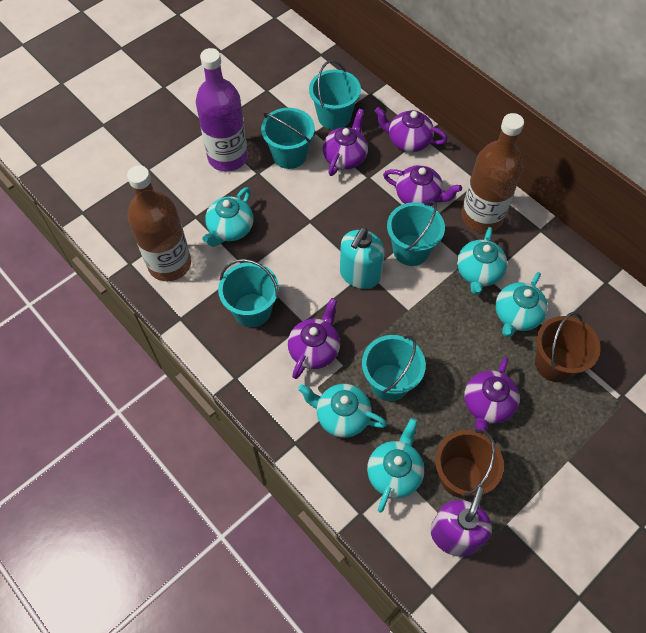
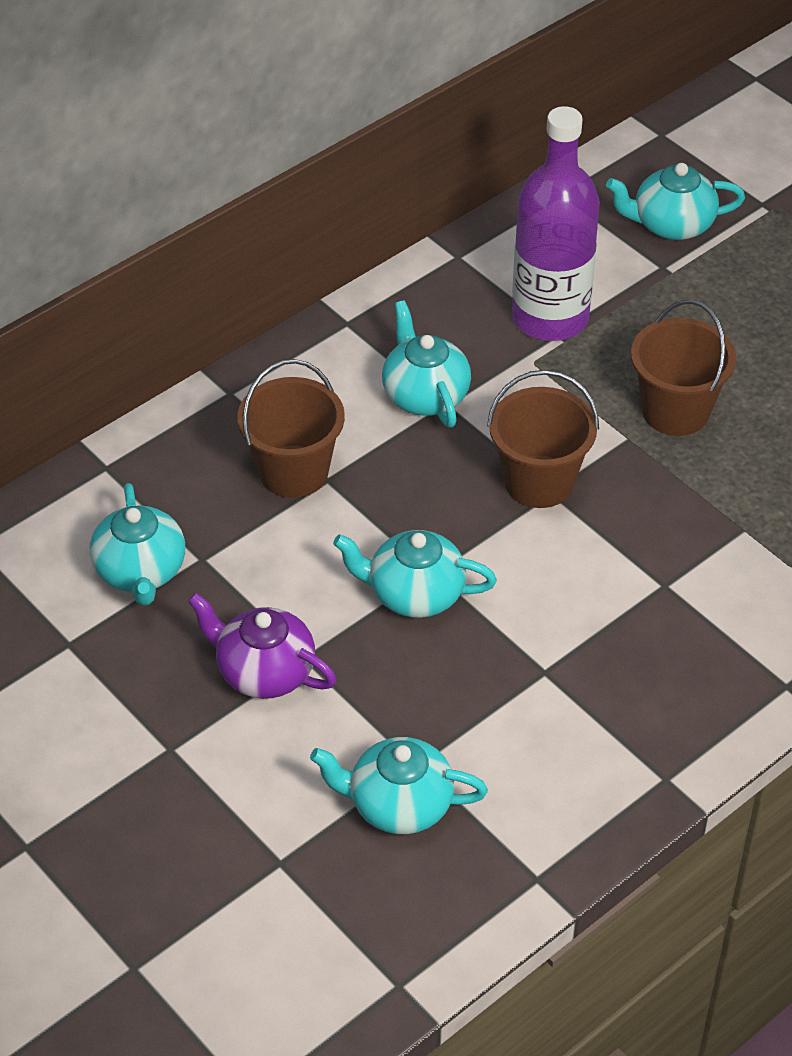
brown bottle: [127,165,191,281] [461,113,524,233] = 2 -> none = 0
brown bucket: [435,430,504,498] [535,312,600,382] = 2 -> [237,359,345,498] [487,370,599,508] [631,300,736,436] = 3
purple soap dispenser: [430,487,492,557] = 1 -> none = 0
purple teapot: [288,298,340,379] [323,109,368,176] [375,107,447,152] [383,165,462,206] [464,357,520,434] = 5 -> [188,593,337,699] = 1
turquoise bucket: [218,259,279,327] [261,108,315,169] [309,60,361,130] [362,335,426,401] [387,201,445,266] = 5 -> none = 0
turquoise soap dispenser: [340,227,385,289] = 1 -> none = 0

